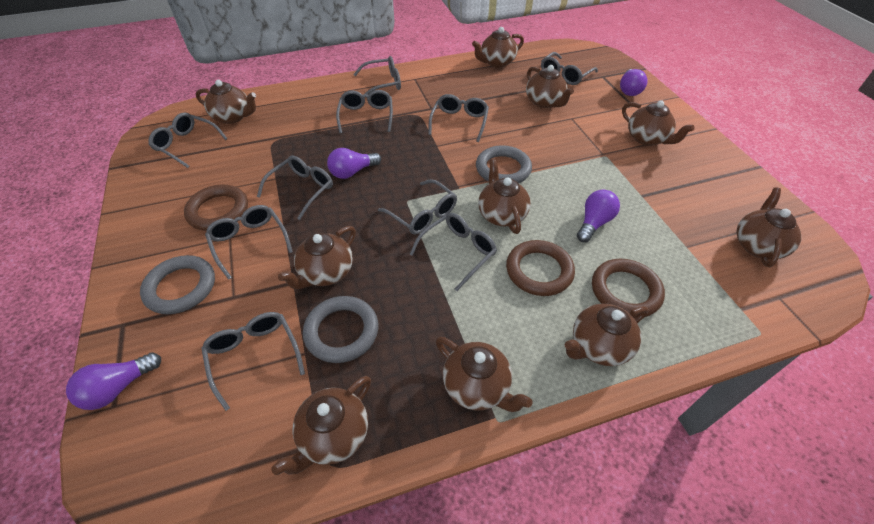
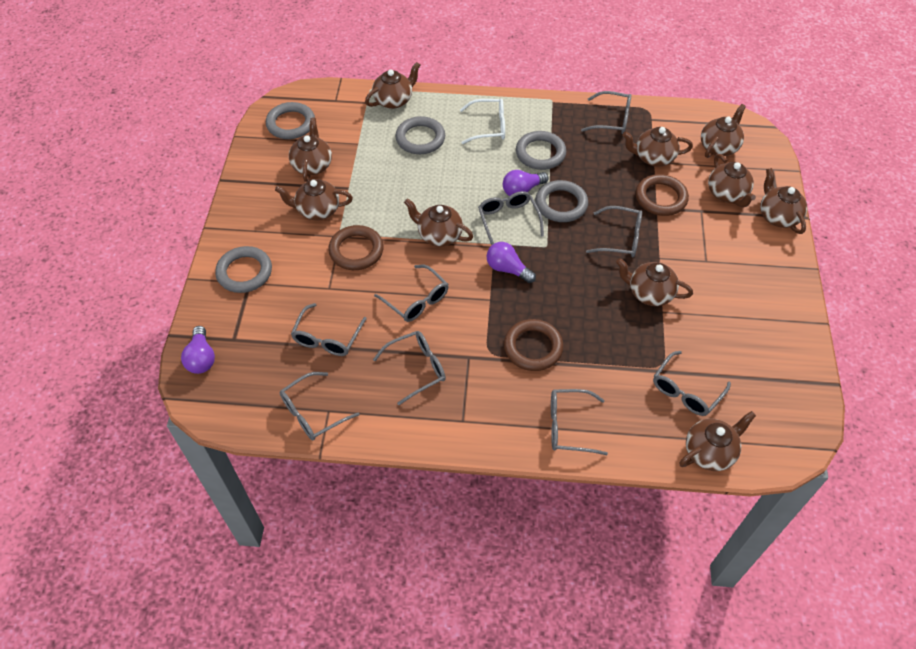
grey glasses: [148,113,228,168] [201,312,305,411] [205,205,293,280] [257,156,333,220] [336,90,393,133] [353,56,401,95] [378,179,457,235] [409,213,497,291] [429,94,489,142] [541,52,598,85] = 10 -> [280,372,359,440] [291,303,367,356] [373,331,446,405] [374,265,448,322] [478,191,544,245] [551,389,608,455] [581,91,631,134] [586,206,642,257] [653,351,731,416] = 9
grey ring: [140,255,215,314] [303,296,378,363] [476,145,532,183] = 3 -> [215,246,272,293] [266,102,315,139] [395,116,445,154] [516,131,566,170] [535,180,588,222] = 5
purple light bulb: [66,352,161,410] [327,148,381,179] [577,190,620,242] [620,69,647,96] = 4 -> [181,326,215,374] [487,242,536,283] [503,170,549,196] = 3
white glasses: none = 0 -> [460,98,505,144] = 1

